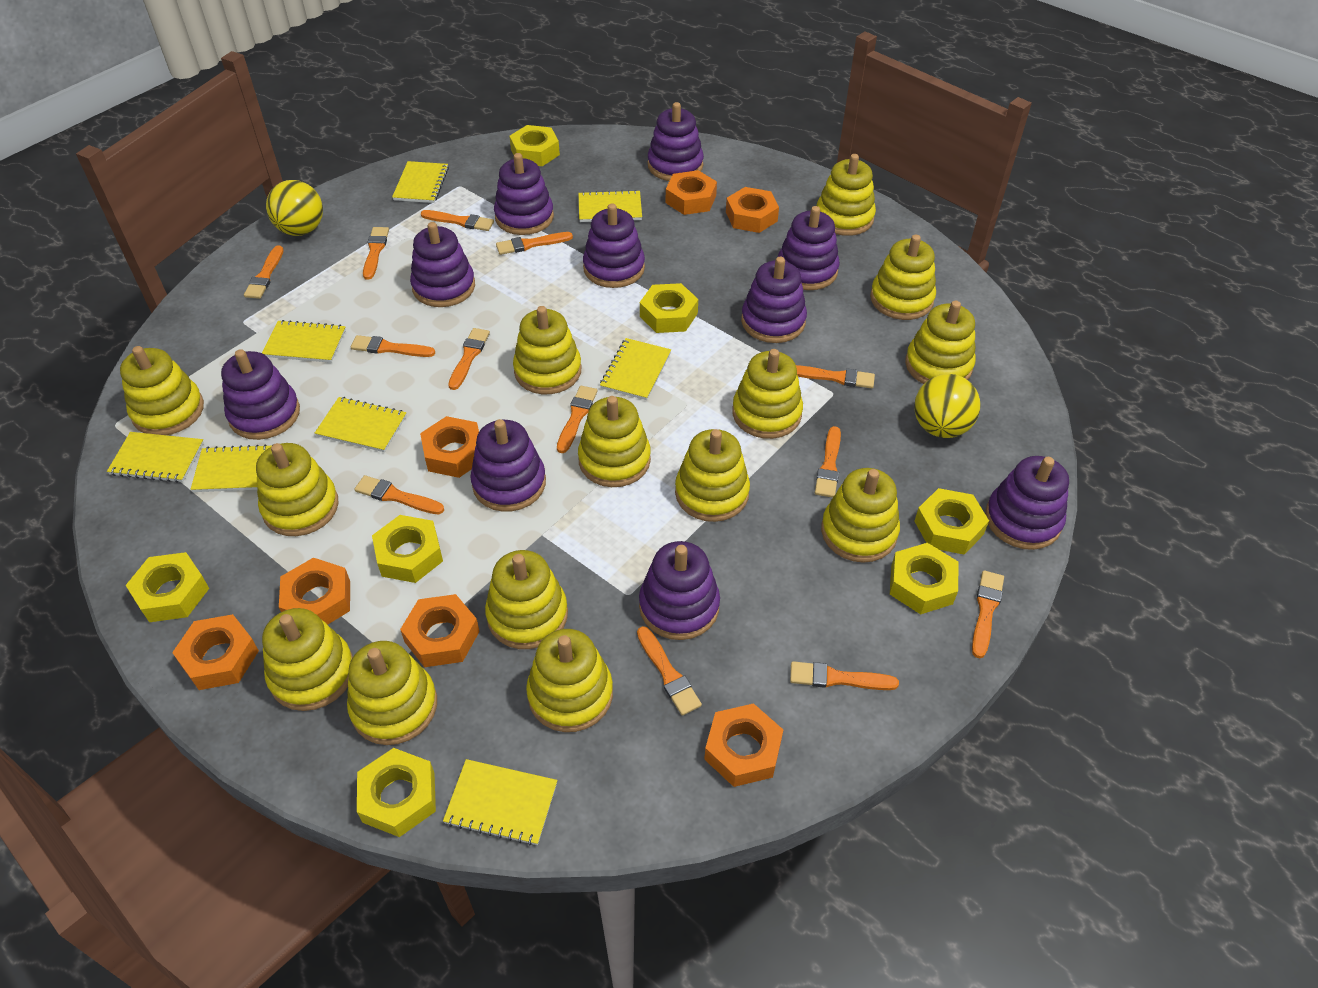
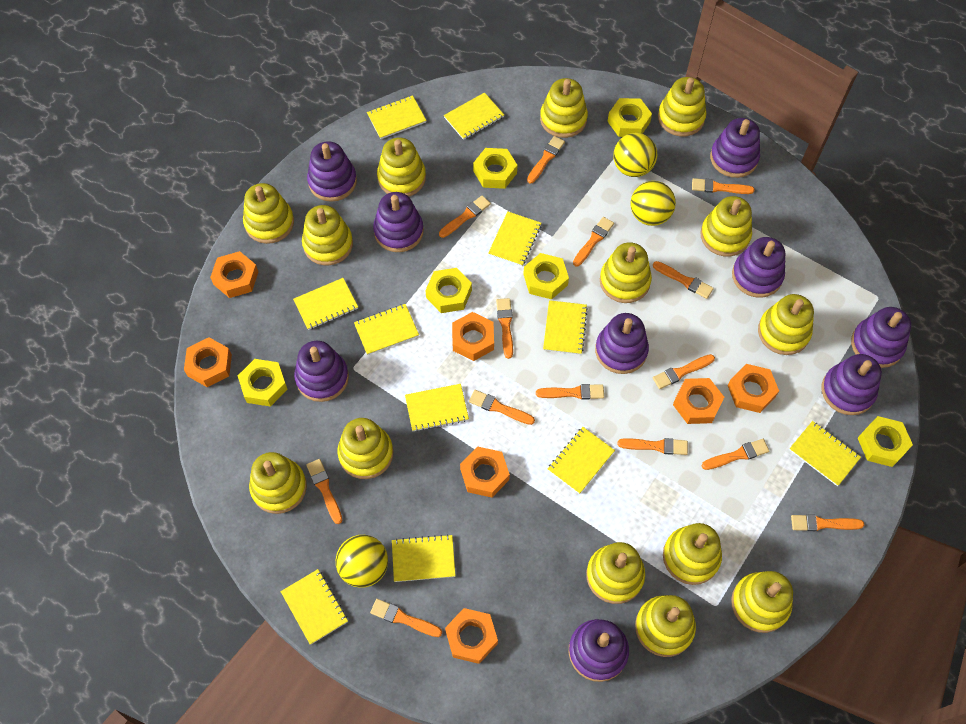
orange brush: [244,245,284,299] [351,335,435,357] [354,475,444,514] [363,227,389,280] [421,210,494,231] [448,328,490,390] [496,232,573,255] [557,386,597,453] [637,626,702,716] [790,661,899,690] [796,365,875,388] [815,426,841,498] [972,570,1004,658] = 13 -> [306,459,342,524] [370,599,442,637] [439,196,491,238] [469,390,535,425] [496,298,513,359] [527,136,565,183] [536,384,604,400] [573,217,614,266] [618,438,688,455] [653,261,714,299] [653,354,715,389] [692,178,755,194] [702,439,769,470] [791,514,864,531] = 14
purple stacking toy: [221,349,300,440] [410,222,475,307] [470,419,546,512] [494,153,554,235] [583,204,645,288] [639,541,720,640] [648,102,704,181] [741,257,807,343] [778,206,840,290] [985,456,1069,550] = 10 -> [294,341,349,402] [307,141,357,202] [373,192,424,252] [569,619,629,682] [595,313,649,374] [710,118,760,178] [732,237,785,298] [822,354,882,415] [851,307,911,368] = 9
yellow ball: [266,180,323,236] [914,374,981,438] = 2 -> [336,535,388,588] [613,133,657,177] [630,181,676,226] = 3
yellow notebook: [107,432,204,483] [191,444,272,492] [262,320,346,363] [315,397,406,452] [392,161,449,203] [443,759,557,846] [578,190,642,222] [600,338,671,400] = 8 -> [280,569,348,645] [293,278,358,330] [354,304,419,355] [367,95,427,139] [392,534,456,582] [405,384,469,432] [444,92,504,140] [488,212,541,266] [543,300,588,355] [548,427,615,494] [789,421,861,486] = 11
yellow nut: [126,552,209,622] [357,748,436,837] [372,515,443,583] [509,125,560,166] [640,283,698,333] [890,543,959,614] [914,488,989,555] = 7 -> [238,359,288,407] [425,268,472,313] [473,148,517,189] [523,253,569,299] [607,98,652,137] [858,416,913,467] = 6

